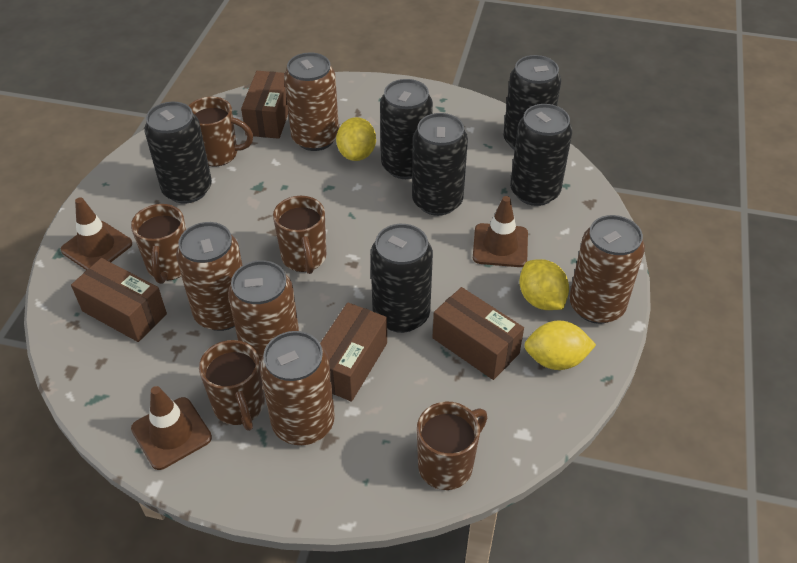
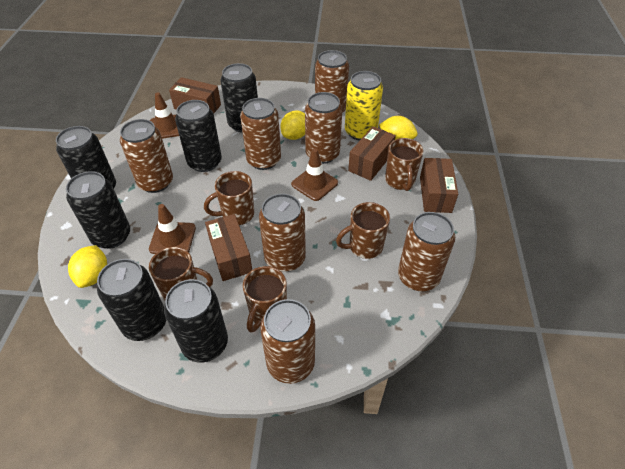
brown can: [176,222,243,331] [228,260,299,361] [260,331,335,445] [284,53,339,151] [569,215,645,324] = 5 -> [120,119,173,193] [240,98,281,170] [259,194,306,272] [260,299,315,384] [305,92,342,164] [315,50,349,113] [398,212,455,291] = 7
yellow can: none = 0 -> [345,71,383,141] = 1

